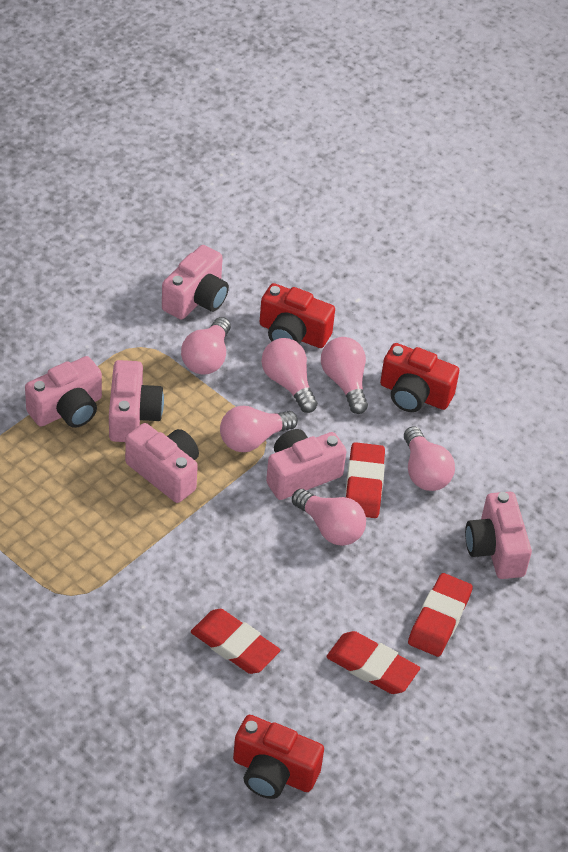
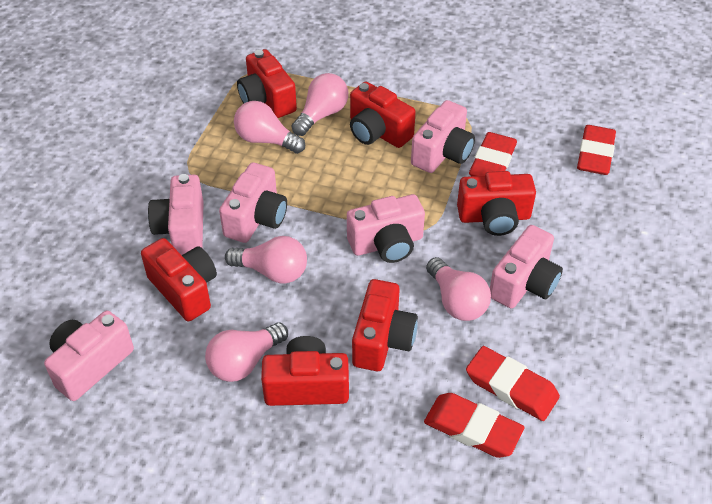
pink light bulb: [181,317,231,375] [220,406,298,452] [261,338,318,413] [292,489,366,546] [321,337,368,414] [404,426,455,491] = 6 -> [205,322,288,382] [225,236,307,283] [234,101,305,154] [292,73,348,136] [426,257,491,321] = 5
red camera: [233,715,324,799] [260,283,335,348] [380,343,459,412] = 3 -> [141,238,217,321] [237,49,297,118] [261,336,349,406] [350,82,416,148] [352,279,418,371] [457,171,536,236] = 6

